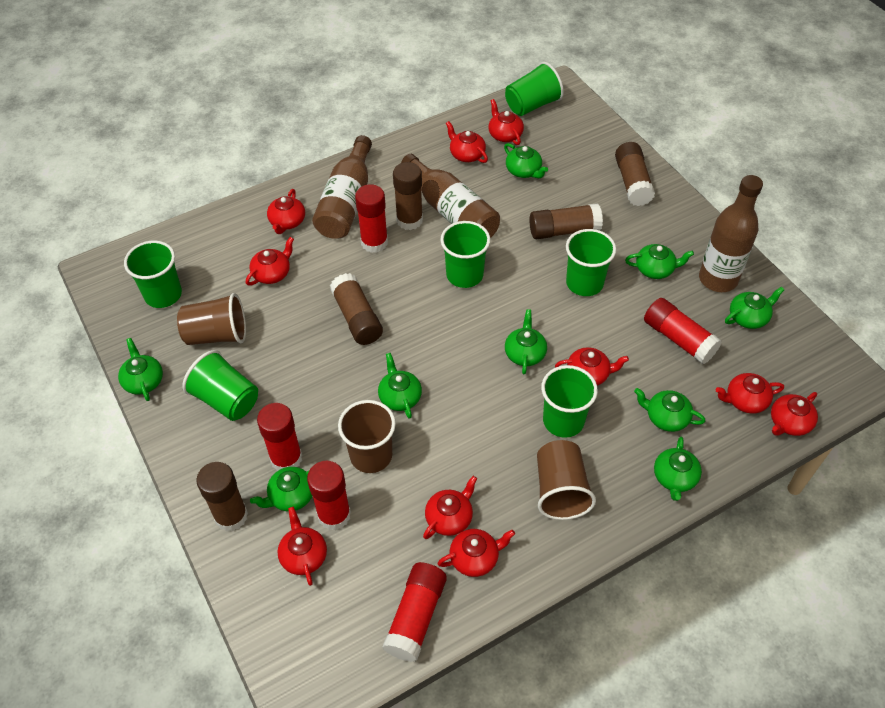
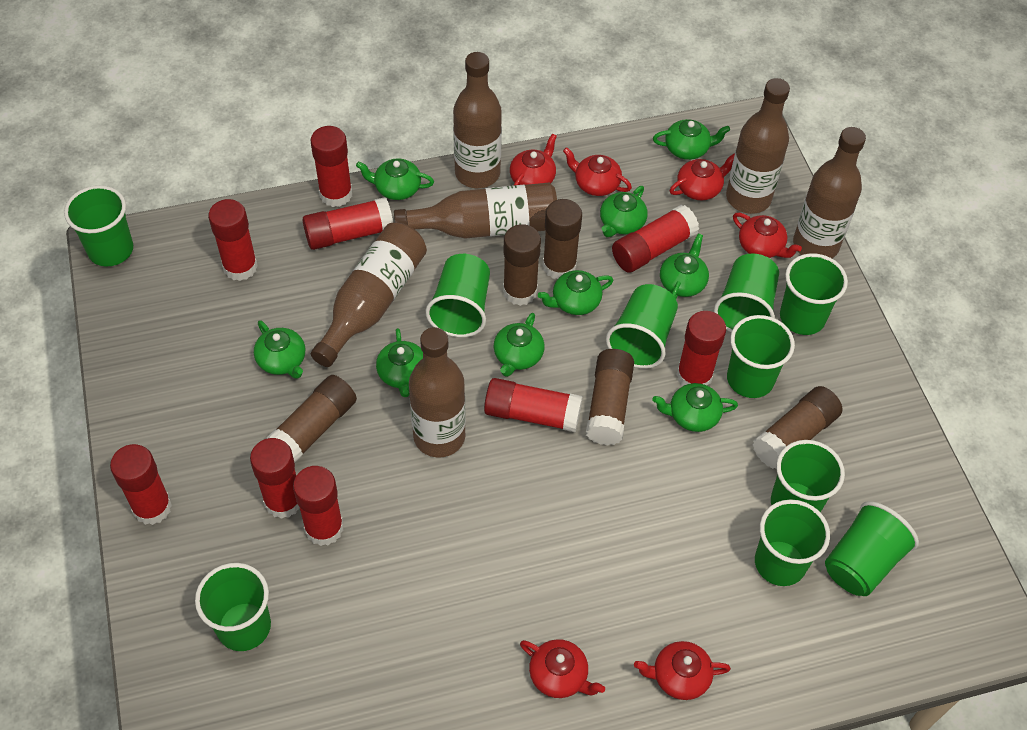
brown bottle: [312,135,372,239] [401,154,500,238] [699,175,763,292] = 3 -> [311,223,427,367] [394,183,557,239] [409,327,466,457] [453,52,502,188] [726,78,790,214] [793,127,866,258] = 6
brown cup: [177,293,246,345] [338,400,396,473] [537,440,596,520] = 3 -> none = 0
green cup: [124,241,182,308] [182,350,258,421] [440,221,490,288] [505,62,564,116] [541,365,598,438] [566,229,616,296] = 6 -> [64,185,133,266] [195,563,271,651] [426,254,490,337] [606,284,678,369] [714,253,779,332] [727,315,795,398] [755,499,830,586] [771,440,845,513] [780,253,848,335] [825,501,919,596] = 10
red glue stick: [257,403,302,471] [307,461,351,530] [355,184,388,253] [382,562,447,662] [644,298,722,364] = 5 -> [110,444,172,525] [208,199,258,281] [250,438,300,519] [293,466,344,546] [303,197,393,250] [311,126,352,207] [484,378,583,432] [612,205,699,273] [676,311,726,386] = 9
red teapot: [246,237,294,286] [267,189,305,234] [278,507,327,586] [423,476,477,539] [437,529,515,577] [446,121,488,163] [488,99,524,145] [555,347,629,386] [716,373,784,414] [771,392,818,436] = 10 -> [510,133,557,185] [520,639,605,698] [563,147,632,196] [634,641,731,700] [670,153,735,200] [733,213,802,258] = 6

